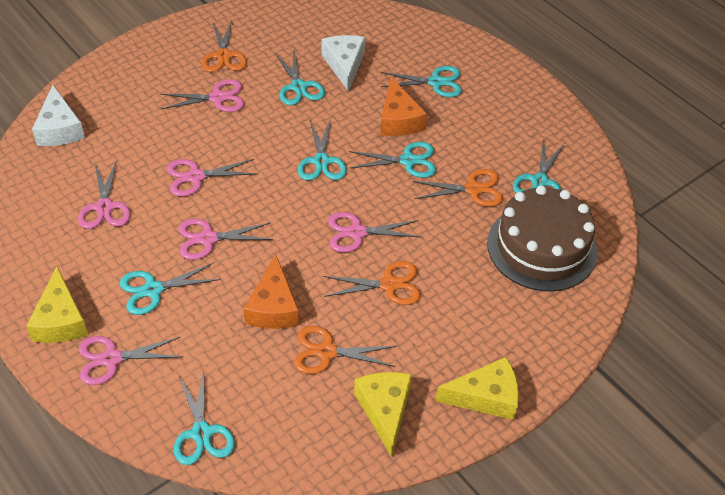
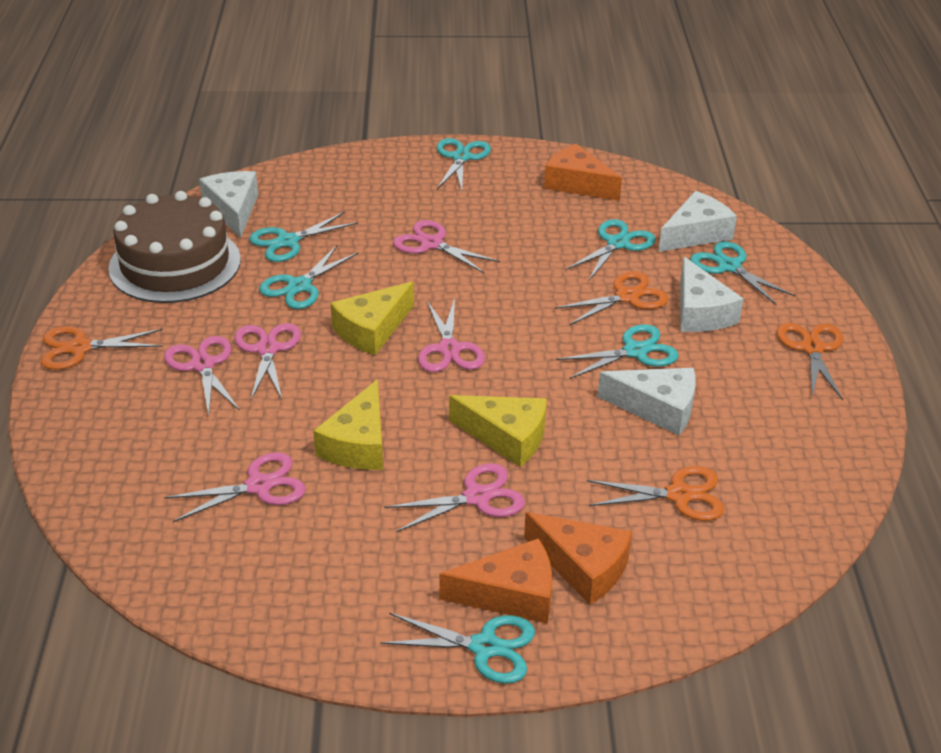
orange cheese: [243,254,299,329] [380,77,427,136] = 2 -> [440,538,552,624] [524,512,632,605] [544,144,622,201] = 3
white cheese: [32,85,85,146] [322,35,365,92] = 2 -> [199,171,258,238] [598,368,696,435] [658,191,737,252] [680,256,744,332] = 4

